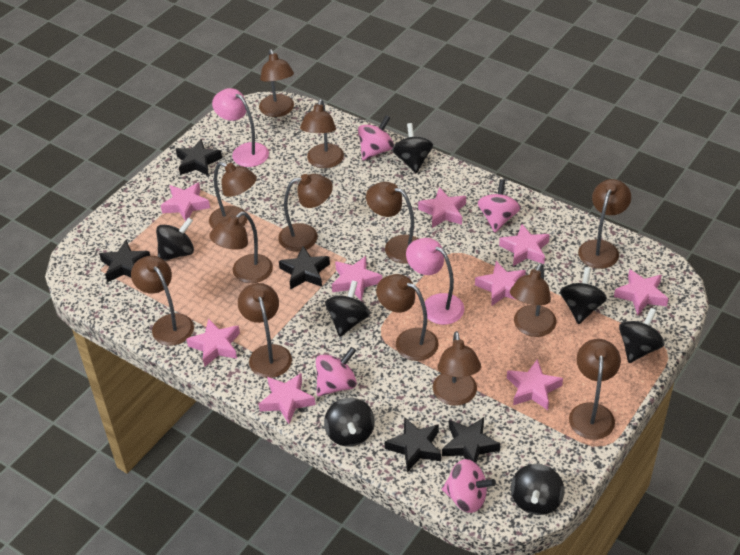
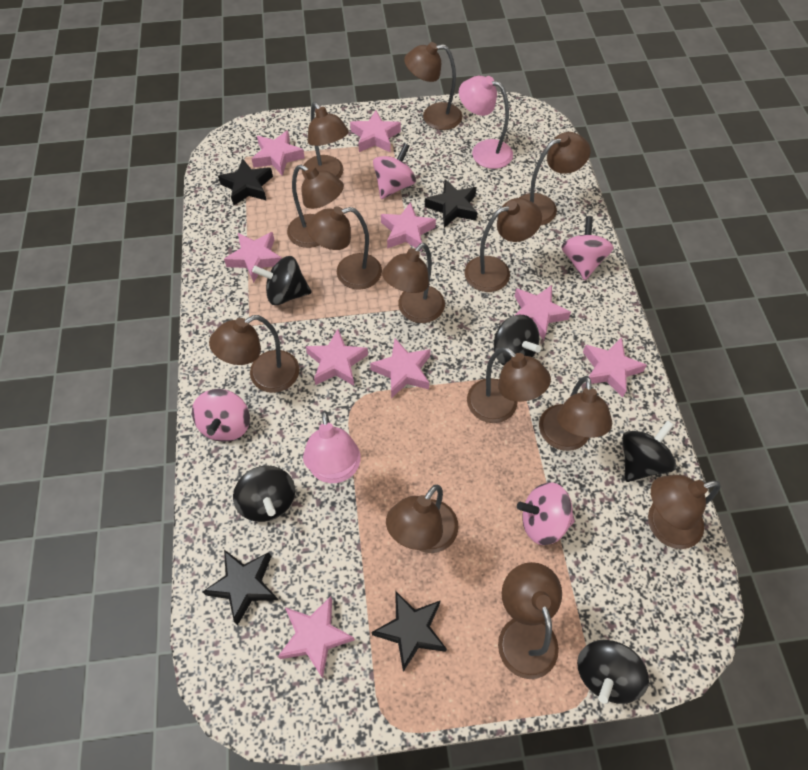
black spinning top: [156,217,194,261] [324,398,375,447] [325,280,370,337] [392,123,433,173] [511,464,564,515] [560,267,607,324] [619,308,665,363] = 7 -> [233,466,295,522] [252,256,312,305] [494,315,541,366] [577,640,649,704] [622,420,677,482] = 5
black star: [99,240,150,282] [176,139,222,176] [279,246,330,290] [385,417,441,472] [442,417,500,463] = 5 -> [202,550,278,625] [218,159,273,206] [372,591,447,672] [425,179,477,228] = 4

